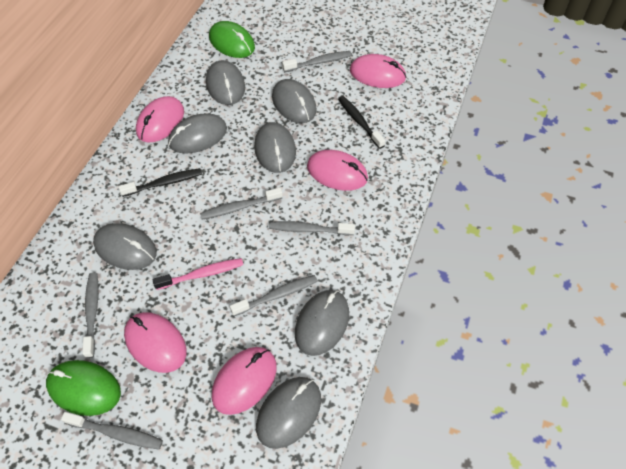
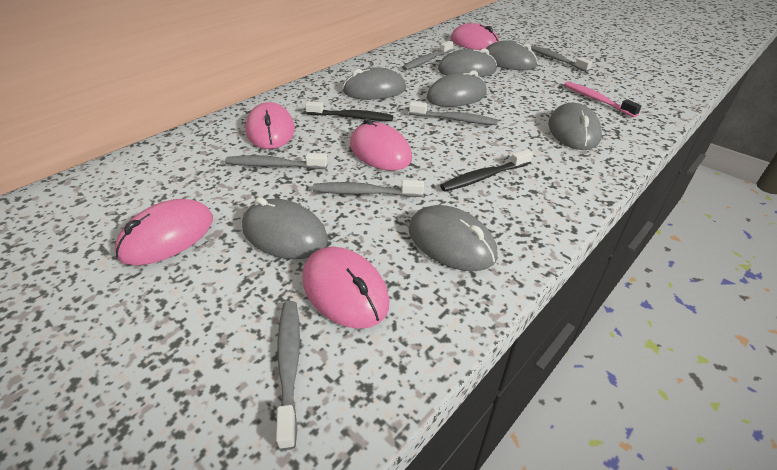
green mouse: [46,360,121,416] [209,21,255,58] = 2 -> none = 0

